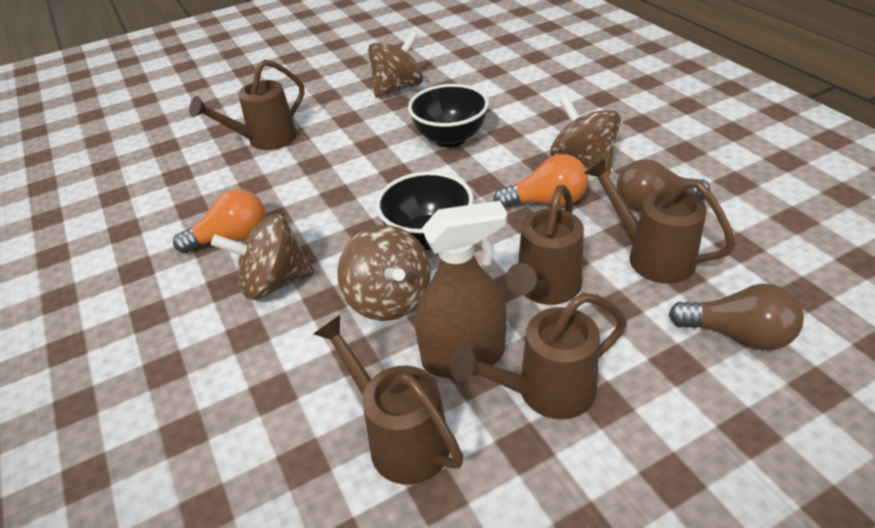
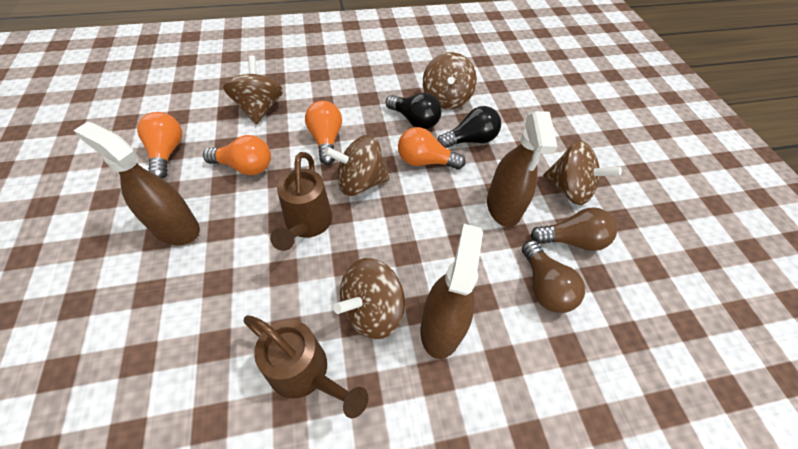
black bowl: [376,171,474,250] [408,84,489,148] = 2 -> none = 0
black light bulb: none = 0 -> [386,93,442,129] [437,106,501,148] = 2
brown spinning top: [211,213,315,300] [337,225,431,321] [368,31,423,98] [550,96,621,177] = 4 -> [223,56,283,125] [324,135,389,196] [333,258,405,339] [423,52,477,109] [543,141,622,205] = 5
brown spray bottle: [415,201,507,378] = 1 -> [73,122,200,245] [421,224,483,359] [487,111,558,227] = 3
brown watering can: [189,59,304,150] [313,315,464,485] [450,293,627,420] [506,185,584,305] [584,157,735,284] = 5 -> [243,315,368,418] [270,152,332,251] = 2
orange light bulb: [173,189,266,253] [493,154,588,208] = 2 -> [137,112,182,179] [203,135,271,175] [305,101,342,165] [398,127,466,169] = 4

